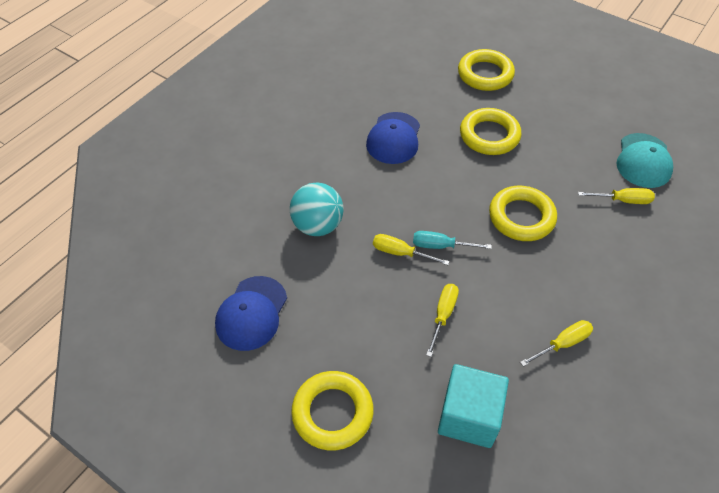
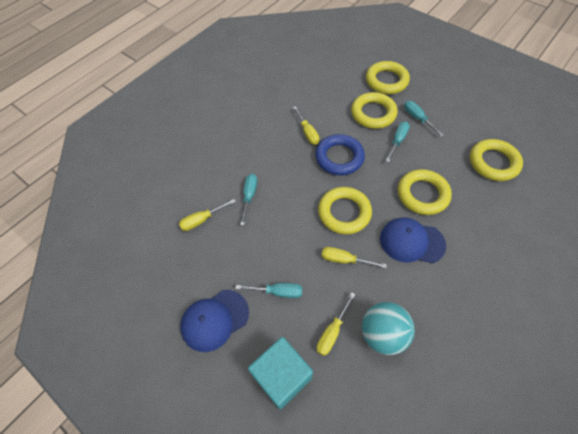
blue ring: none = 0 -> [315,134,365,175] = 1
turquoise cap: [616,133,673,188] = 1 -> none = 0
turquoise screwdriver: [413,231,492,249] = 1 -> [235,283,302,298] [240,174,257,226] [386,122,410,162] [404,101,444,136] = 4
yellow ring: [291,371,374,450] [458,49,515,91] [460,108,521,155] [489,186,557,241] = 4 -> [318,187,372,234] [351,92,398,129] [366,61,410,94] [398,169,452,215] [470,139,523,181] = 5

